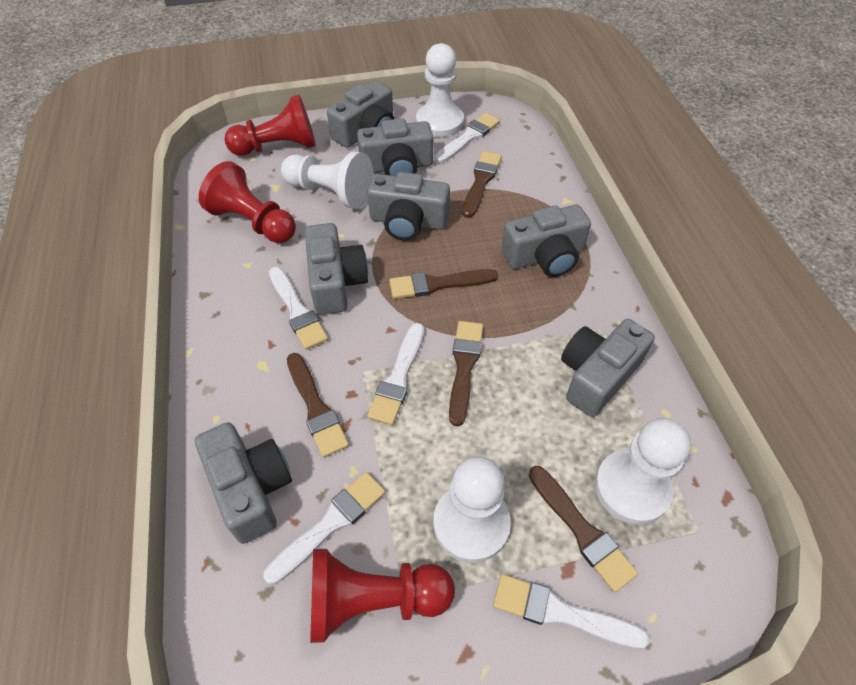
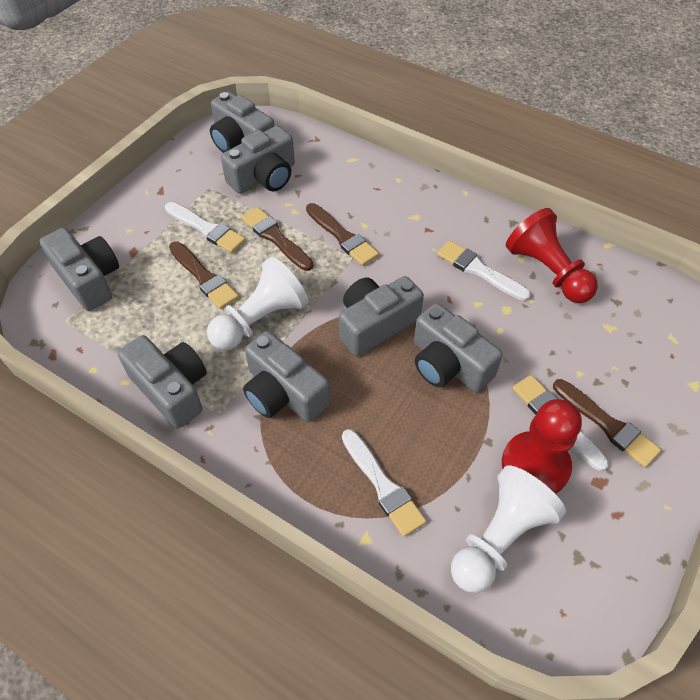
brown brush: [287,353,349,457] [389,269,498,299] [449,321,483,426] [462,151,502,218] [529,466,638,592] = 5 -> [169,241,239,309] [242,207,313,271] [306,203,379,266] [553,379,661,467] = 4
red pawn: [199,161,296,243] [225,95,316,156] [310,549,455,643] = 3 -> [502,399,582,494] [506,208,598,303] = 2
white brush: [263,472,386,584] [269,267,328,350] [367,323,424,425] [434,113,500,163] [493,574,650,649] = 5 -> [165,202,246,253] [342,429,426,537] [437,240,531,301] [512,375,609,471] = 4
white pawn: [281,151,373,209] [416,43,464,137] [433,456,511,563] [595,418,691,525] = 4 -> [207,257,309,350] [451,465,566,593] = 2

